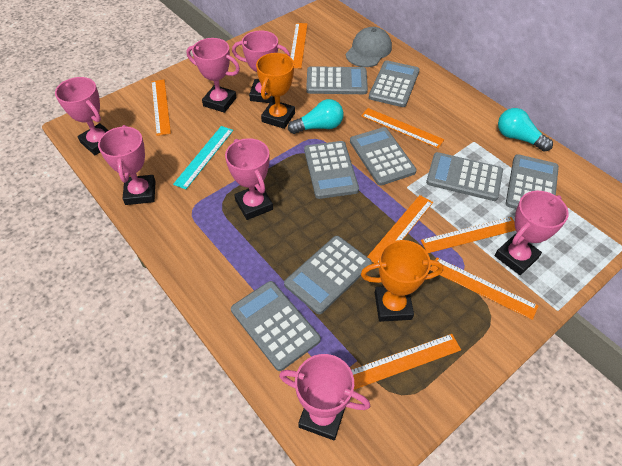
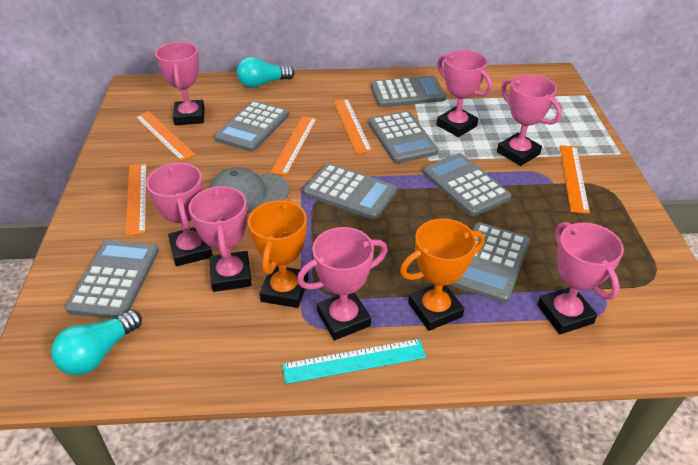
grey calculator: [231,281,321,371] [284,236,372,314] [304,141,359,199] [306,66,368,94] [350,127,417,186] [369,60,420,107] [426,152,503,201] [506,154,559,209] = 8 -> [65,240,159,319] [214,101,289,152] [303,163,397,220] [368,111,438,163] [371,76,446,107] [423,153,511,216] [450,222,530,303] = 7
orange ruler: [151,80,171,136] [290,23,307,68] [351,334,461,390] [361,108,444,148] [367,195,433,263] [421,217,516,253] [430,258,538,320] = 7 -> [126,163,147,237] [135,111,196,161] [270,116,317,176] [333,99,372,154] [560,145,590,214] = 5

